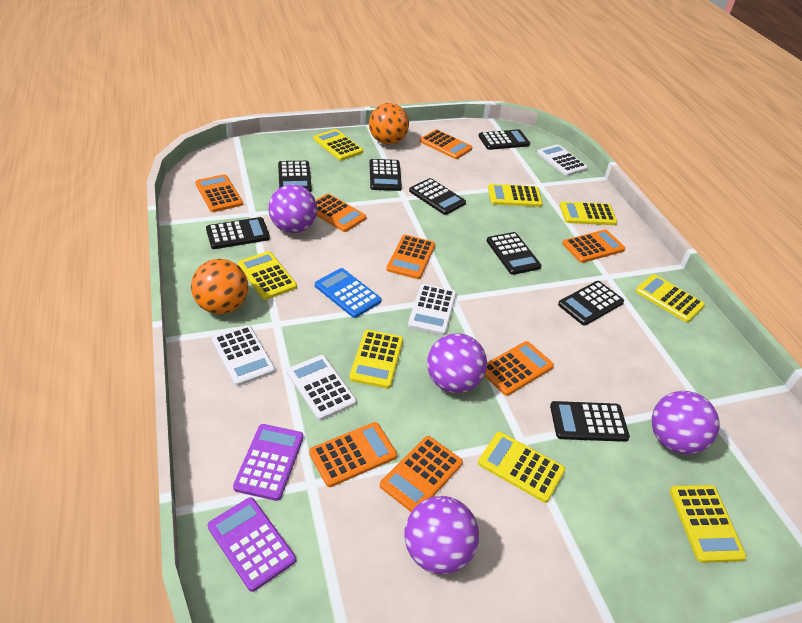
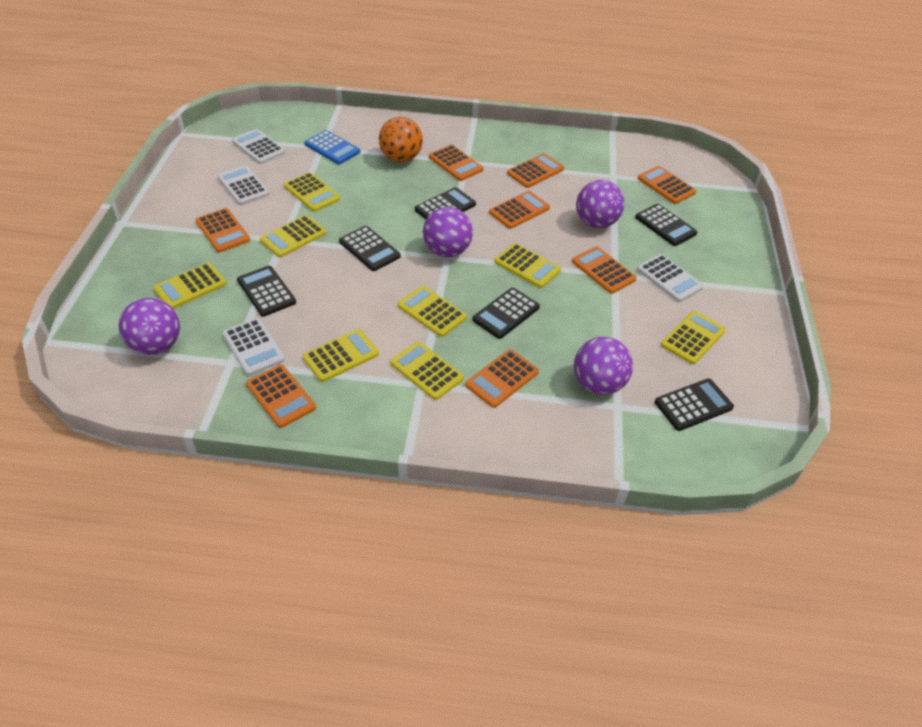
black calculator: [206,217,270,249] [278,161,312,192] [369,159,402,191] [409,178,466,215] [478,129,530,150] [487,232,542,275] [550,401,630,442] [558,281,624,326] = 8 -> [237,266,296,317] [339,226,401,271] [415,187,476,219] [472,288,540,339] [635,204,697,246] [655,378,734,431] = 6
orange ball: [191,259,248,314] [369,103,409,145] = 2 -> [379,117,423,162] = 1
purple calculator: [207,497,296,592] [233,424,304,501] = 2 -> none = 0

